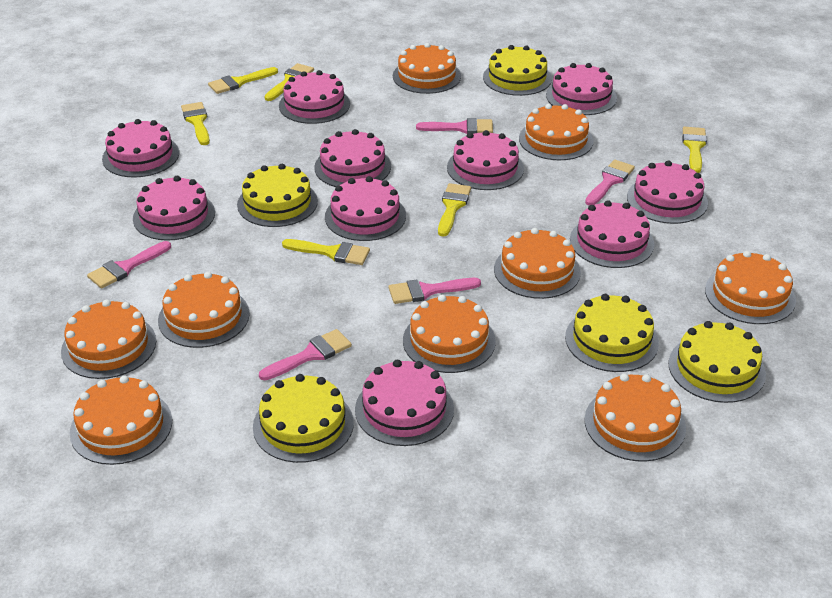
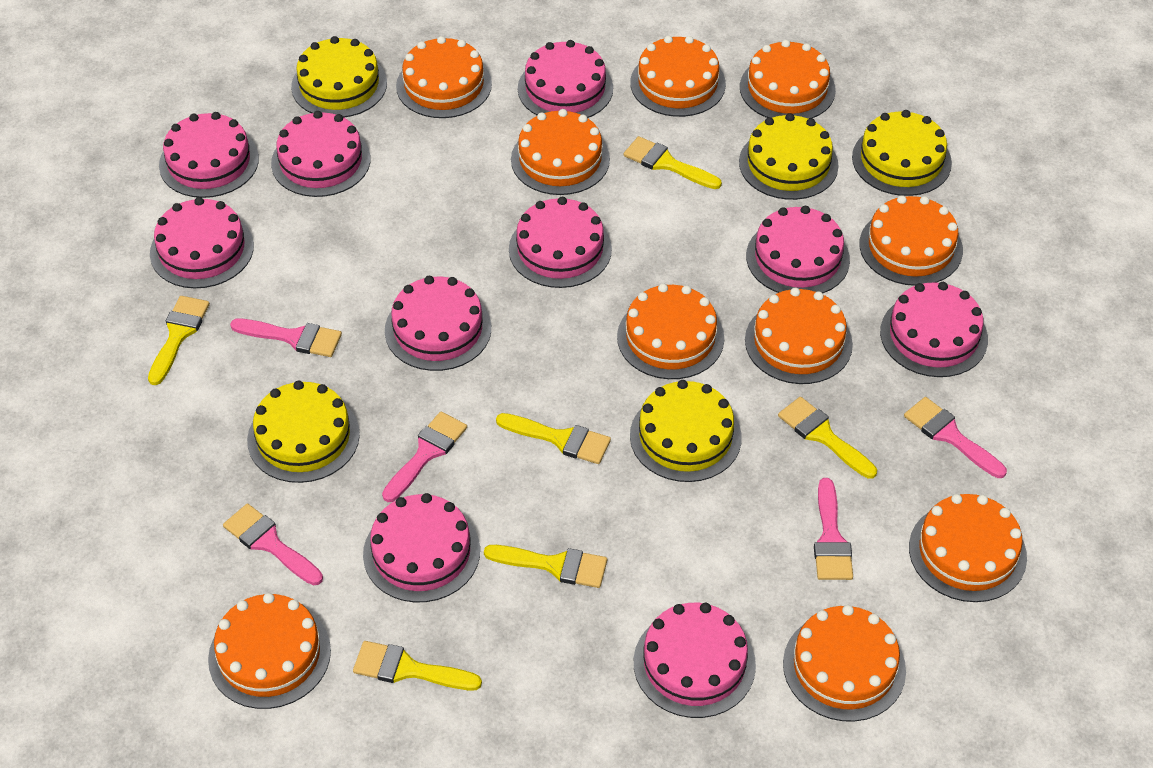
orange cake: [61,299,156,379] [70,375,172,465] [158,272,250,348] [393,43,461,94] [403,295,496,373] [494,228,581,299] [519,104,594,160] [584,374,686,462] [705,251,796,324] = 9 -> [208,593,331,709] [396,36,492,118] [511,109,610,195] [617,283,724,379] [630,36,726,117] [740,40,836,119] [745,288,853,384] [783,605,906,722] [859,195,963,286] [909,494,1027,602] = 10

